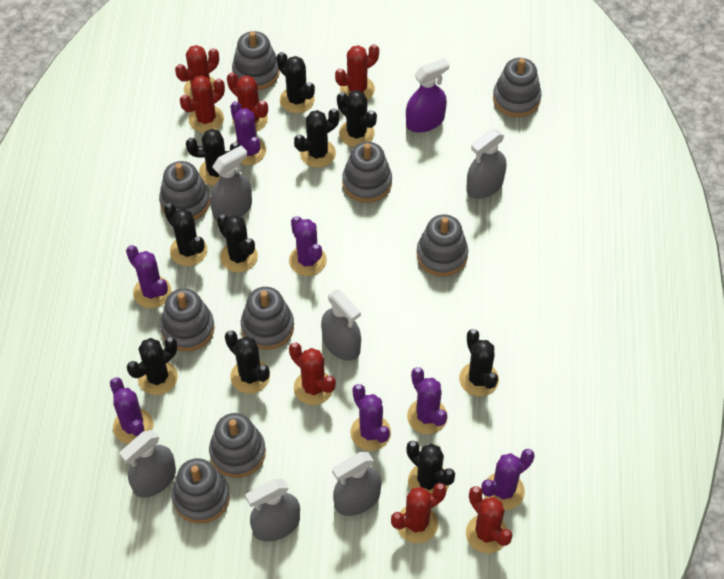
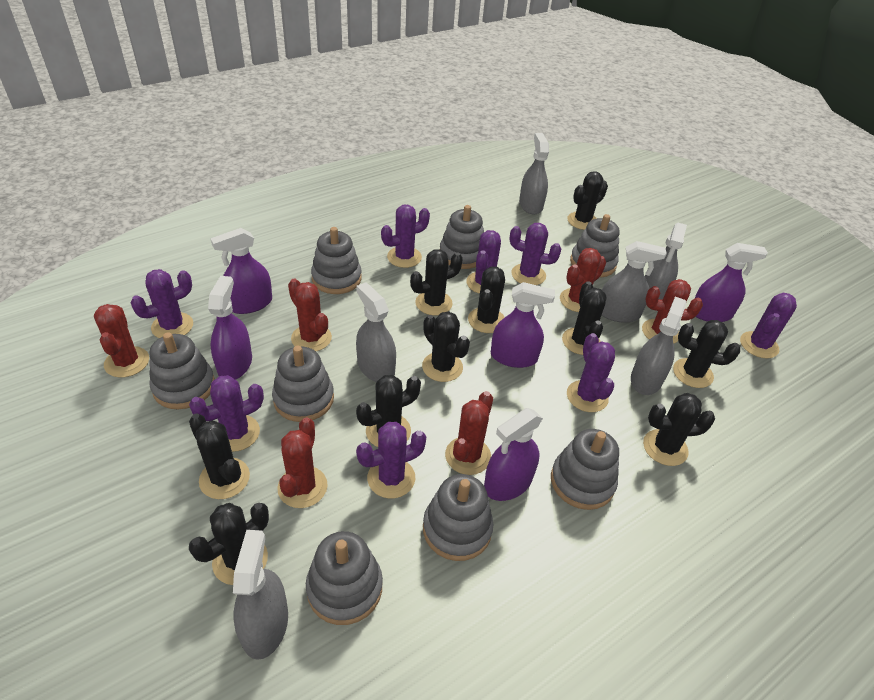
grey stacking toy: [159,161,210,220] [160,288,215,352] [172,458,230,524] [209,413,266,478] [232,31,280,90] [241,287,294,350] [342,142,392,203] [417,214,468,276] [493,58,541,117] = 9 -> [149,332,215,409] [272,346,334,422] [306,531,383,625] [311,227,362,294] [423,474,493,561] [440,205,484,269] [551,429,619,510] [570,214,619,278] = 8
purple cactus: [110,377,153,444] [126,245,171,308] [230,101,266,165] [289,216,327,276] [350,384,391,451] [407,367,448,434] [482,449,535,510] = 7 -> [131,269,193,338] [189,375,264,452] [356,422,426,499] [381,205,430,268] [466,230,501,294] [510,223,561,285] [567,333,615,412] [740,293,797,359] = 8
purple spray bottle: [406,58,449,133] = 1 -> [208,276,252,380] [210,228,272,314] [484,408,543,501] [491,282,555,368] [695,243,768,322] = 5
red cactus: [175,45,219,99] [180,75,225,133] [227,72,268,132] [289,343,336,405] [335,44,379,100] [391,483,446,543] [466,486,513,553] = 7 -> [94,304,149,378] [277,417,328,508] [288,279,332,351] [445,391,493,475] [560,248,606,312] [642,279,703,344] = 6

